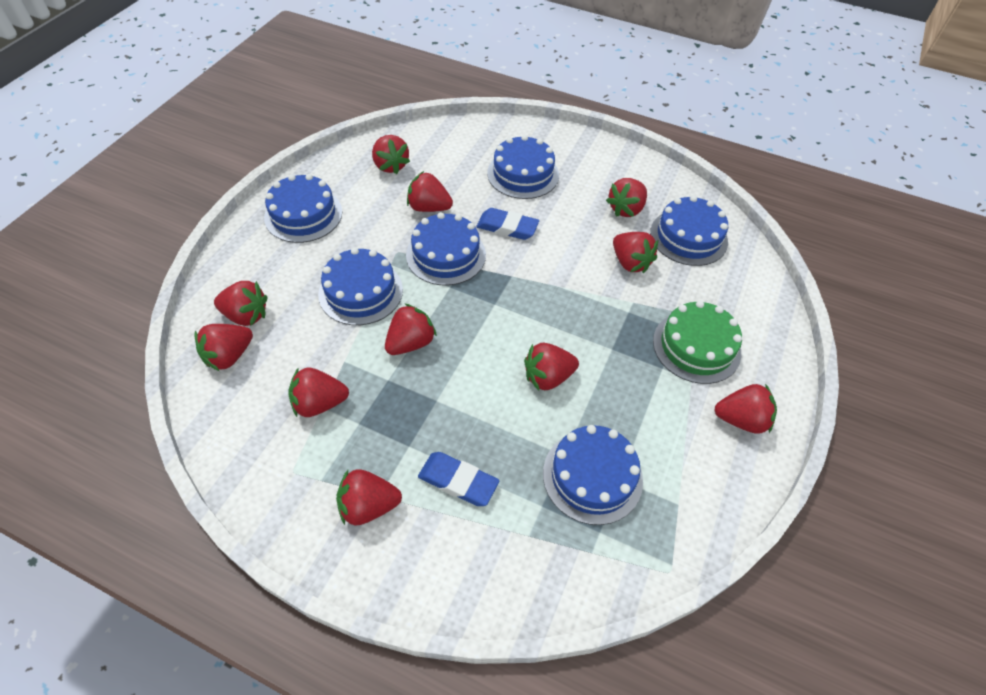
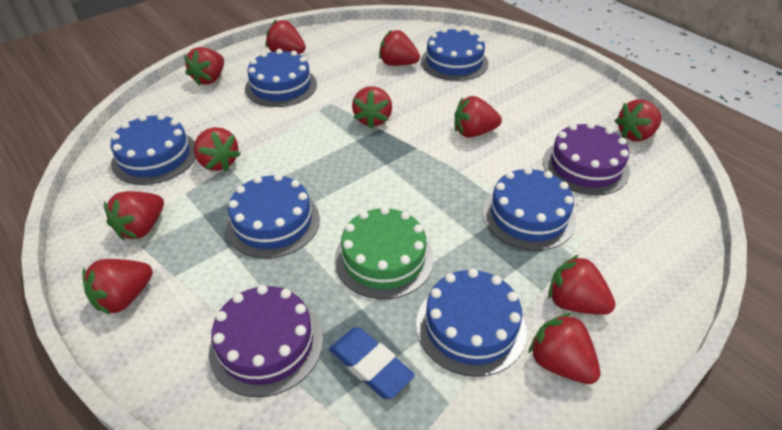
blue eraser: [418,452,499,506] [476,208,539,240] = 2 -> [329,327,415,399] = 1
purple cake: none = 0 -> [209,285,323,397] [543,122,630,195] = 2

